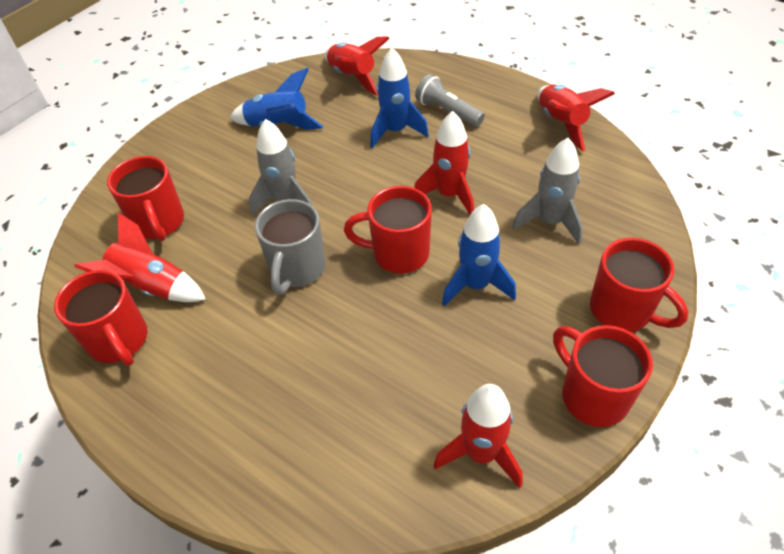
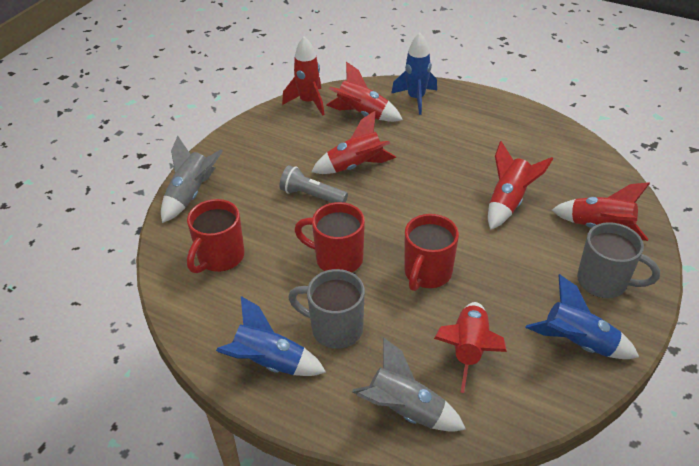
grey mug: [255,199,326,295] = 1 -> [288,269,365,349] [577,222,660,298] = 2
red mug: [54,270,148,366] [107,156,184,241] [344,186,432,274] [553,325,653,427] [590,238,689,332] = 5 -> [187,199,244,273] [294,202,365,272] [404,214,459,291] = 3
red rocket: [74,212,206,302] [325,37,390,96] [414,111,474,215] [433,384,523,489] [537,84,615,152] = 5 -> [282,36,325,116] [311,111,396,174] [326,62,403,122] [434,302,507,393] [488,141,553,230] [552,182,650,241] = 6

